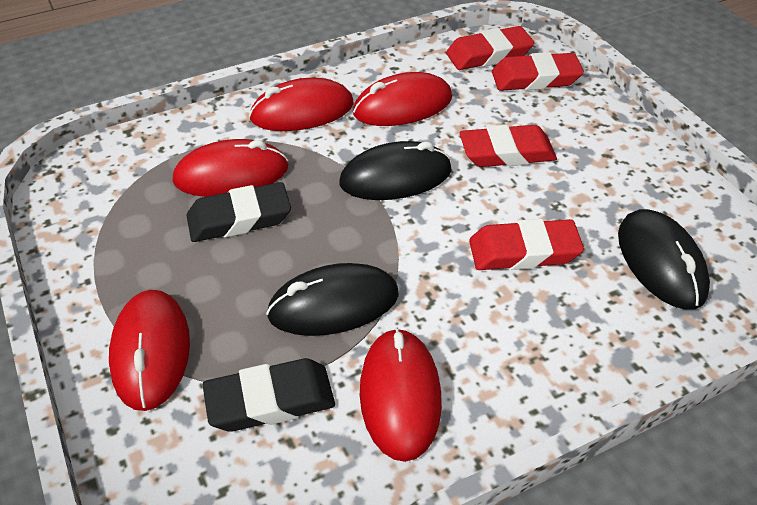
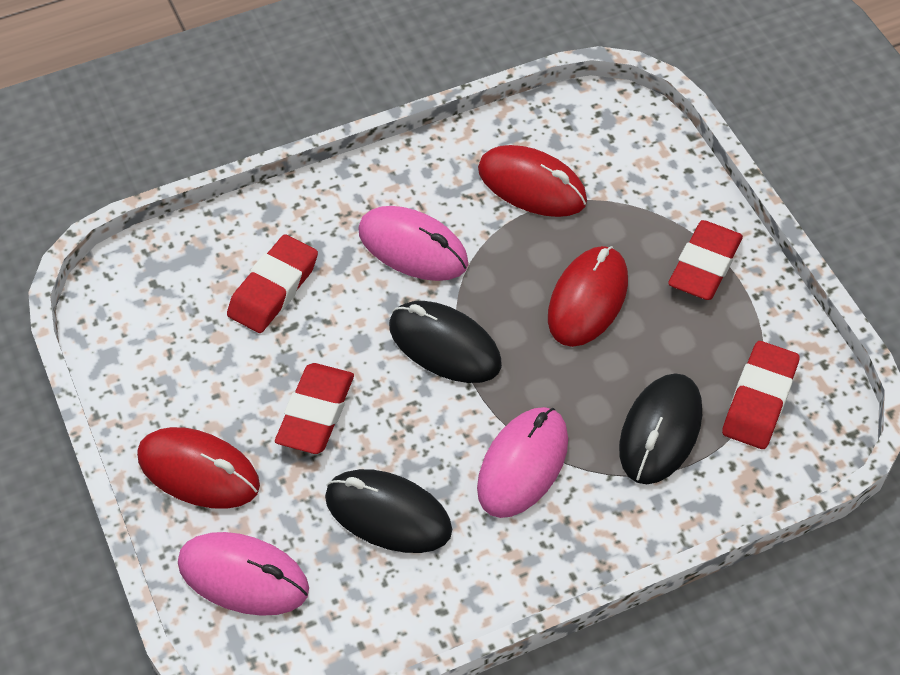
black eraser: [186,182,291,242] [203,358,335,432] = 2 -> none = 0
pink mouse: none = 0 -> [178,532,309,616] [358,206,468,281] [477,407,568,518] = 3
red mouse: [109,290,190,411] [173,139,288,197] [249,78,354,131] [353,72,452,126] [360,327,442,462] = 5 -> [137,427,260,509] [478,145,587,217] [548,246,628,347] = 3

